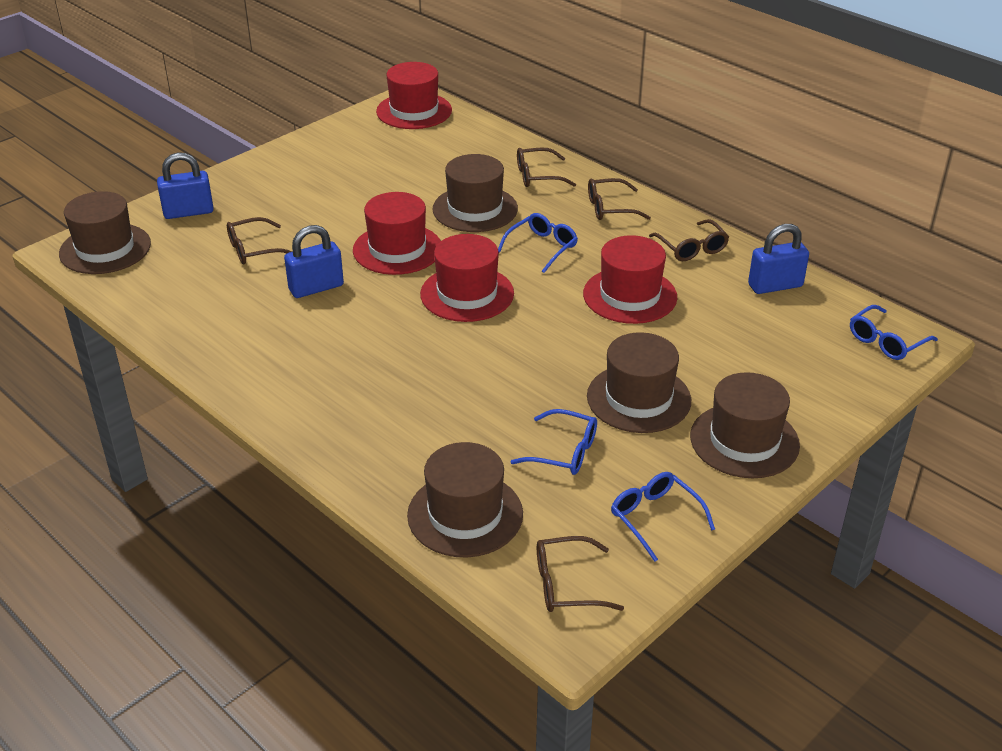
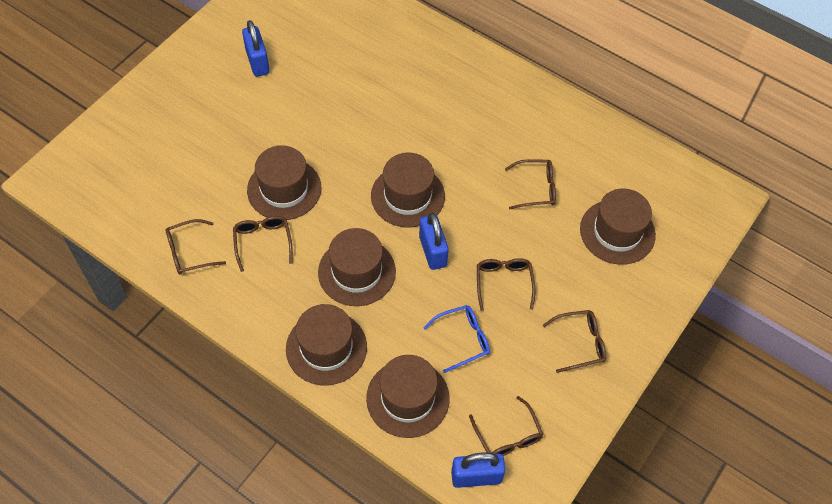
blue glasses: [498,213,578,273] [510,409,597,475] [611,472,715,562] [850,305,938,360] = 4 -> [423,305,490,373] = 1
brown glasses: [227,217,292,264] [517,147,576,187] [537,536,624,612] [588,178,651,220] [649,219,729,261] = 5 -> [165,219,226,274] [233,216,293,272] [469,396,544,456] [477,258,536,311] [505,159,556,209] [543,310,606,373] = 6
brown hat: [59,191,151,274] [407,442,523,557] [432,154,518,232] [587,332,691,433] [690,372,800,478] = 5 -> [247,145,321,220] [286,304,367,385] [318,228,396,306] [366,355,449,438] [371,153,445,228] [580,189,656,265] = 6
red hat: [353,192,441,275] [376,62,452,129] [420,234,514,322] [583,235,677,324] = 4 -> none = 0

